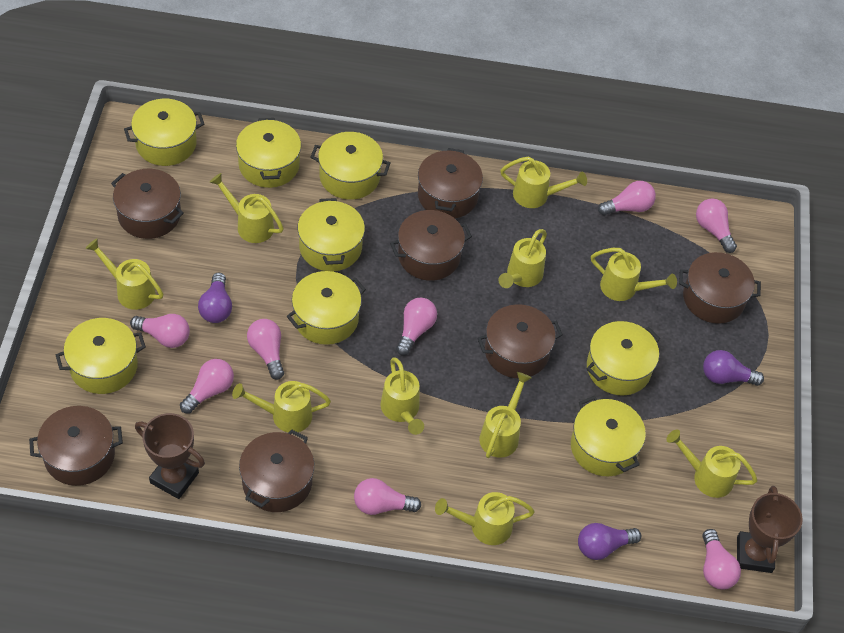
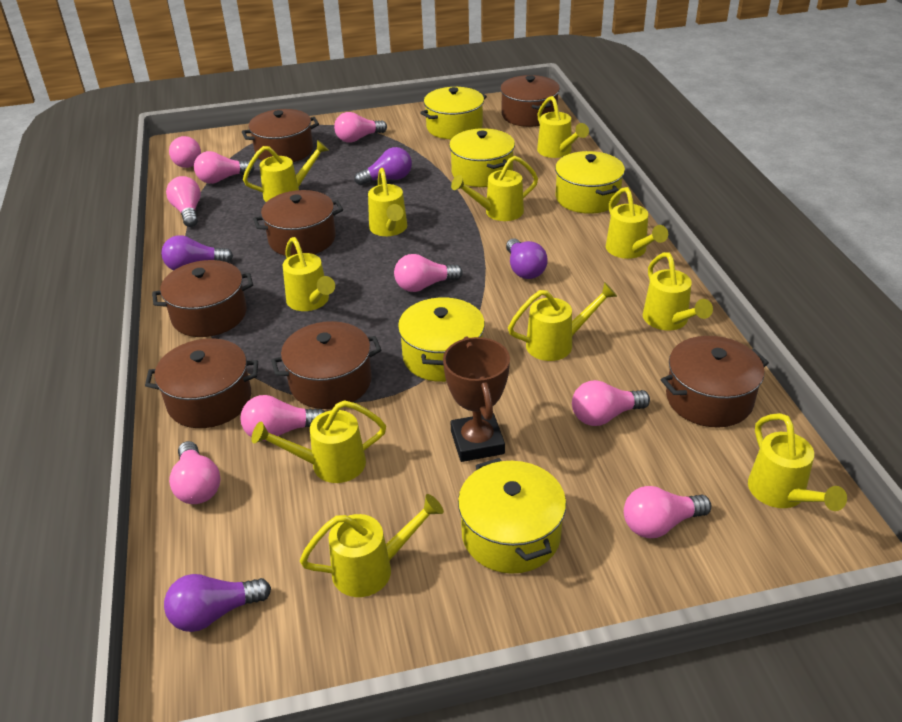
brown trophy: [135,413,205,499] [737,486,803,573] = 2 -> [443,336,510,462] = 1
pink light bulb: [130,314,190,348] [180,359,234,414] [247,319,284,380] [354,478,421,515] [396,298,437,355] [598,181,656,215] [696,199,737,253] [702,529,741,589] = 8 -> [166,176,201,227] [169,136,201,168] [169,441,220,504] [194,151,255,184] [240,395,325,441] [334,112,387,143] [394,254,463,292] [572,380,650,426] [624,486,711,538] = 9
purple light bulb: [198,273,232,323] [578,523,641,560] [703,350,764,386] = 3 -> [161,235,233,270] [164,574,271,632] [354,147,412,185] [506,239,548,279] = 4
yellow pot: [56,318,146,394] [124,99,204,166] [236,118,301,188] [287,271,366,345] [297,198,365,272] [311,132,390,200] [571,396,646,476] [586,321,660,396] = 8 -> [398,297,485,382] [420,87,487,139] [449,128,515,187] [458,458,566,574] [555,151,625,214] = 5
yellow watering can: [85,238,163,310] [209,173,284,243] [232,381,331,433] [380,357,424,435] [435,492,535,545] [479,372,532,458] [498,229,547,288] [500,156,587,208] [591,248,677,301] [666,429,758,498] = 10 -> [243,140,329,202] [252,400,386,483] [282,237,335,311] [300,494,444,597] [368,168,407,236] [451,156,538,221] [508,282,617,361] [537,96,589,158] [606,187,668,259] [643,252,713,330] [748,413,847,511] = 11

